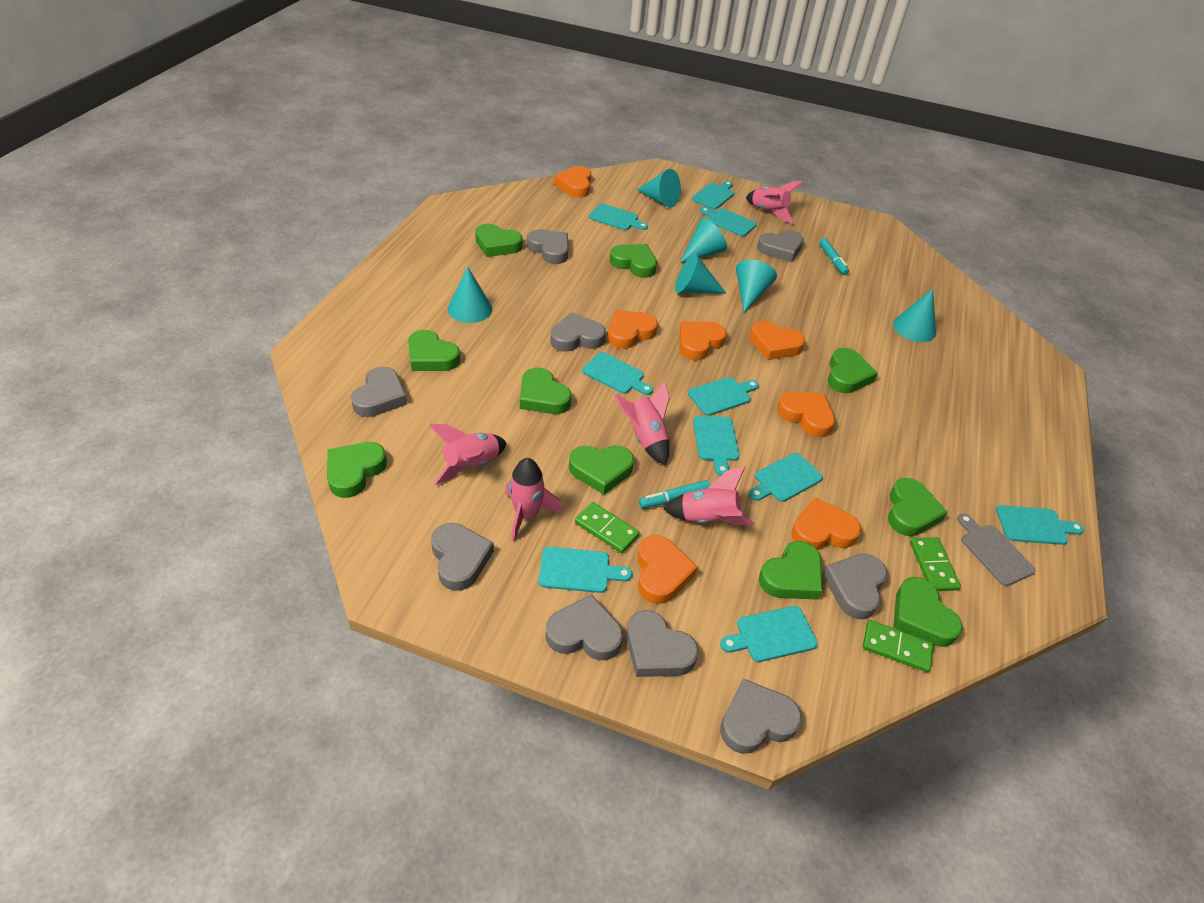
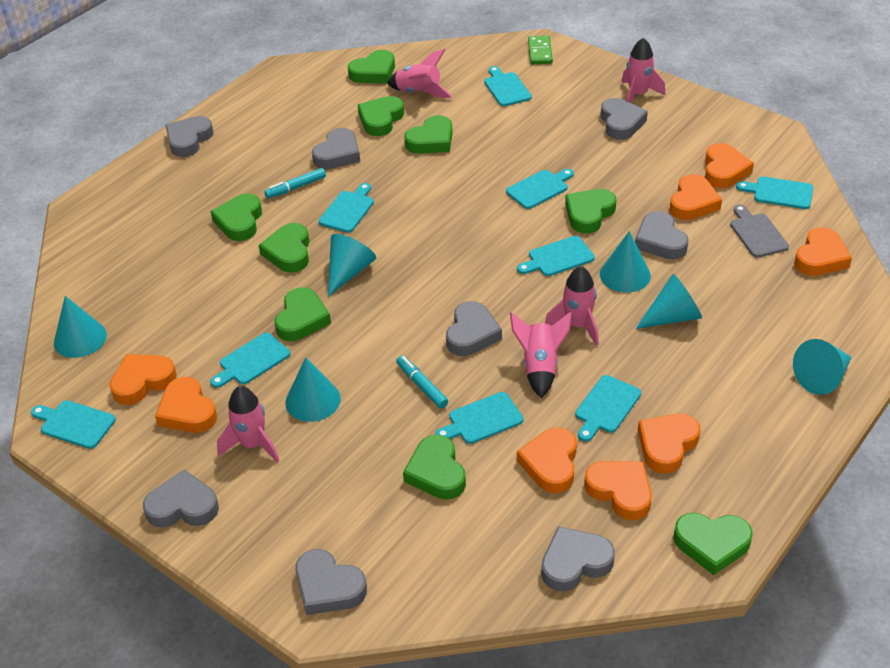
green domino: [575,502,639,553] [863,620,934,672] [910,537,961,591] = 3 -> [528,36,553,64] = 1
green heart: [327,442,387,498] [408,330,460,371] [475,224,523,257] [520,367,571,414] [569,445,634,495] [610,244,657,278] [759,541,823,600] [828,348,878,393] [888,478,948,536] [893,577,963,647] = 10 -> [211,194,262,241] [259,223,309,273] [274,287,331,341] [348,50,395,83] [358,96,404,136] [403,435,466,500] [404,115,453,154] [565,189,616,233] [673,513,753,575] = 9
grey heart: [351,366,407,417] [431,523,494,591] [527,229,568,264] [546,594,623,660] [550,312,606,352] [626,610,698,677] [720,679,802,754] [757,230,804,262] [822,554,887,619] = 9 -> [143,469,219,527] [165,116,213,157] [295,549,367,615] [312,128,360,169] [446,301,502,356] [541,526,615,592] [601,98,648,140] [635,211,689,259] = 8
orange heart: [554,166,591,198] [608,310,658,349] [637,535,698,604] [679,321,727,360] [750,321,805,360] [777,392,835,437] [791,497,861,550] = 7 -> [110,354,177,405] [155,377,217,433] [517,427,577,493] [584,461,652,520] [638,413,701,473] [669,174,722,220] [705,143,754,188] [794,227,852,276] = 8
turquoise cutting board: [539,547,632,593] [582,352,653,395] [589,203,648,230] [688,377,759,416] [692,181,734,209] [693,416,740,476] [700,207,757,236] [720,606,818,662] [749,453,823,502] [996,505,1084,545] = 10 -> [31,400,116,449] [210,332,290,388] [318,183,374,233] [435,392,524,444] [484,66,532,106] [506,169,574,209] [517,236,595,276] [575,375,641,442] [736,177,813,209] = 9

